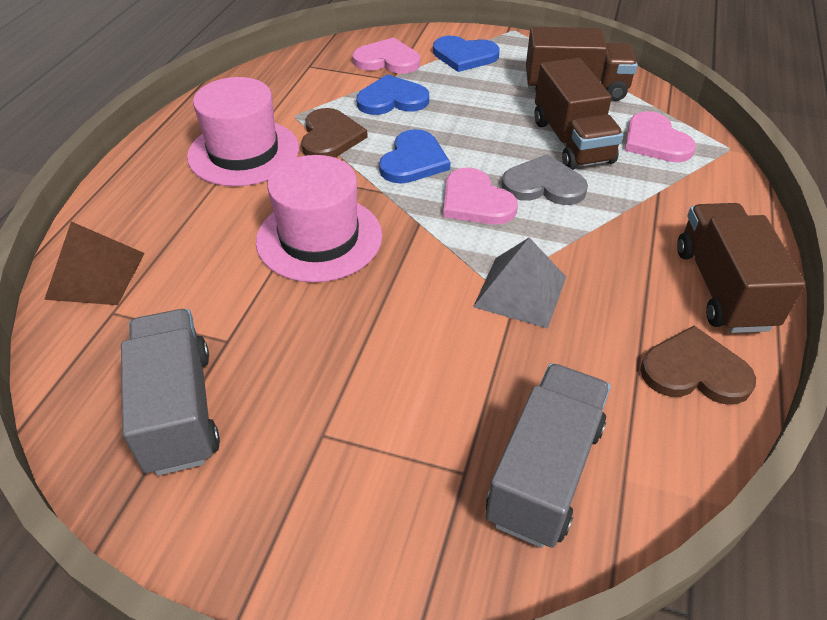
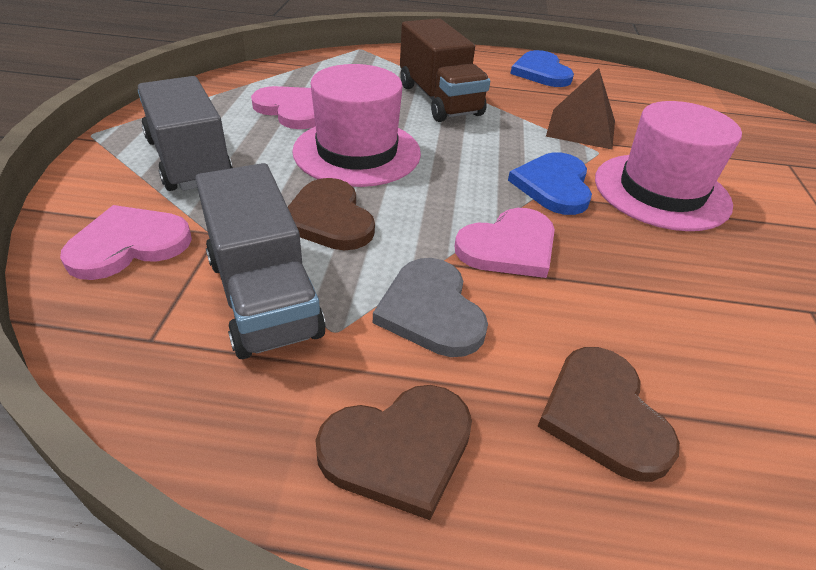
blue heart: [356,74,429,115] [379,129,450,184] [433,36,500,72] = 3 -> [508,152,592,215] [510,50,574,87] = 2
brown heart: [301,108,368,158] [640,326,756,405] = 2 -> [288,178,375,250] [315,385,472,520] [537,347,680,482] = 3
brown truck: [526,27,638,101] [534,58,623,170] [677,203,806,333] = 3 -> [400,18,490,122] = 1
grey pyramid: [473,238,566,328] = 1 -> none = 0

